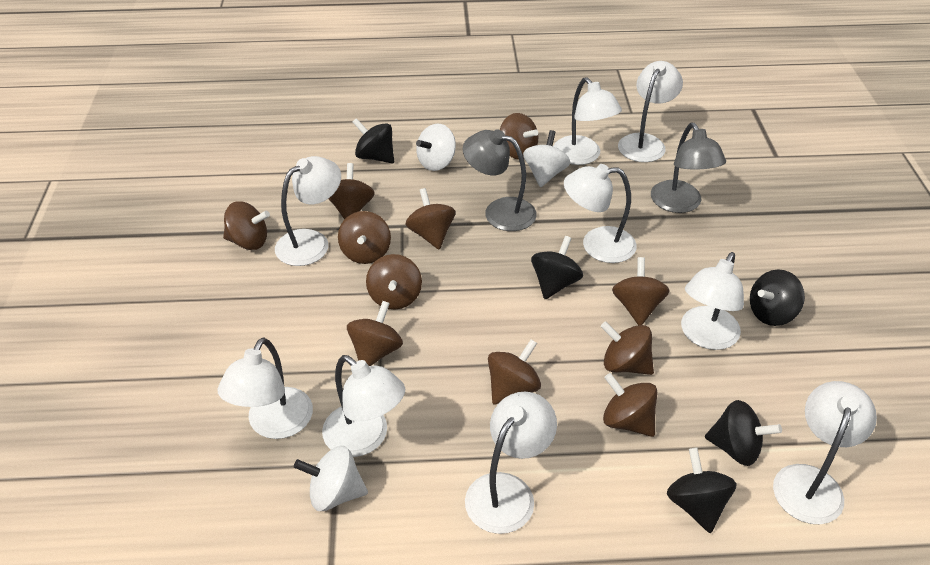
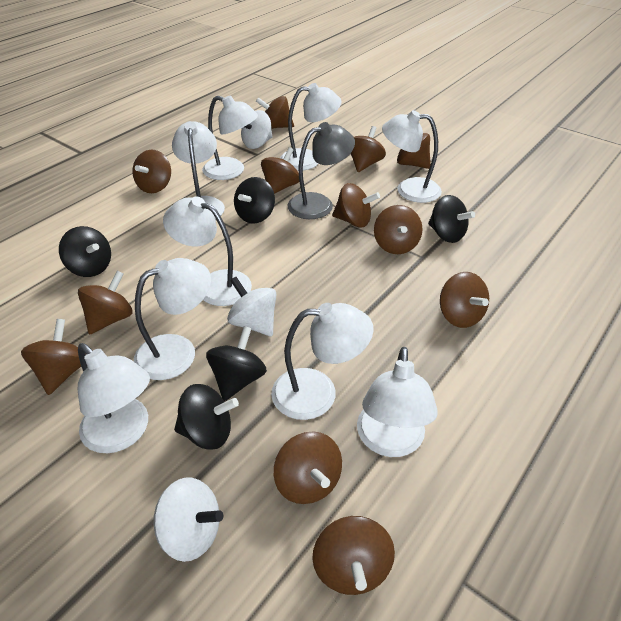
brown spinning top: [223,201,270,250] [329,163,375,220] [338,211,391,264] [347,301,403,366] [366,254,422,309] [405,188,456,249] [488,339,541,405] [500,113,538,160] [600,321,654,375] [603,373,658,437] [612,257,670,325] = 11 -> [21,319,81,395] [78,271,133,334] [132,150,171,193] [256,96,294,129] [261,147,299,194] [274,432,342,504] [313,516,395,595] [332,183,380,227] [350,126,386,172] [374,205,422,254] [397,133,431,169] [440,272,489,328] = 12
grey lamp: [463,129,537,231] [651,123,726,213] = 2 -> [287,122,355,219] = 1

